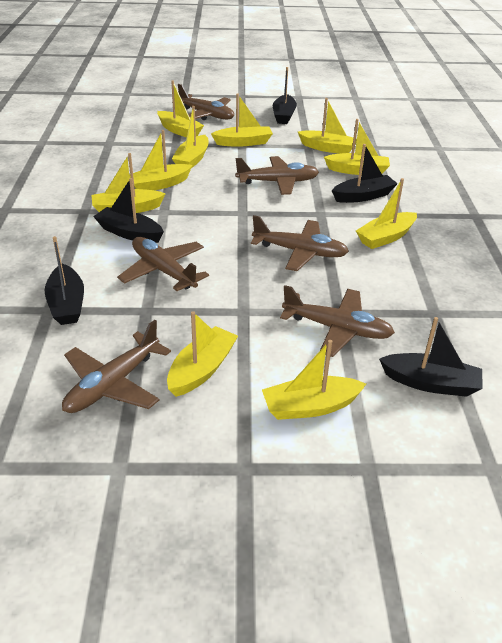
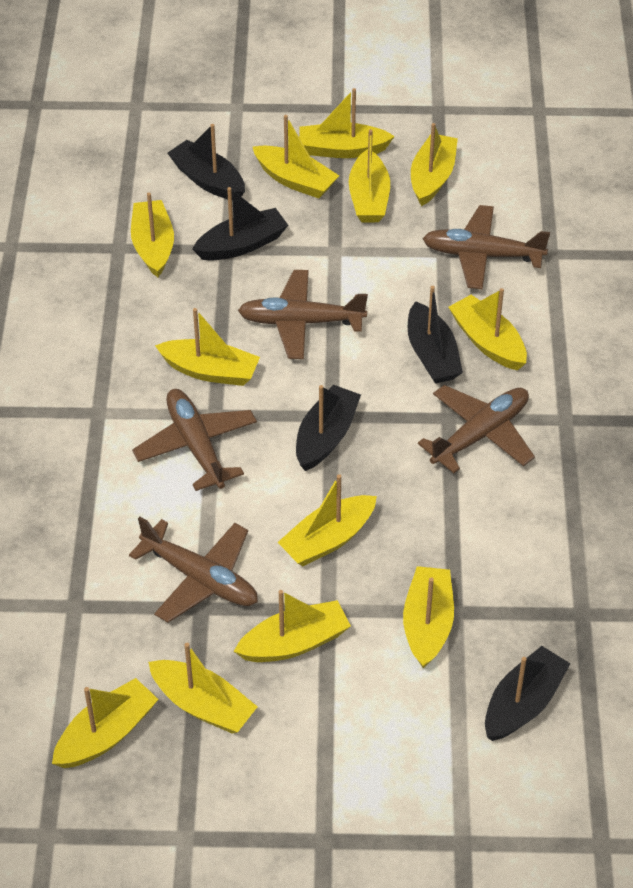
brown plane: [62,320,171,413] [117,237,209,291] [172,84,234,120] [235,156,319,195] [251,215,349,271] [280,285,395,357] = 6 -> [129,517,258,623] [132,389,257,491] [238,270,368,359] [418,385,535,473] [423,205,550,289] = 5
yellow boat: [91,153,166,213] [129,130,192,190] [157,80,204,138] [167,311,238,397] [172,106,209,168] [211,94,273,147] [262,340,366,420] [298,98,357,154] [324,119,390,175] [356,178,417,249] = 10 -> [52,678,159,768] [131,193,174,277] [148,643,258,734] [155,308,260,386] [234,590,351,662] [253,115,339,198] [278,474,377,566] [299,88,395,158] [349,129,390,222] [403,566,454,668] [411,123,458,206] [448,288,527,370] = 12

